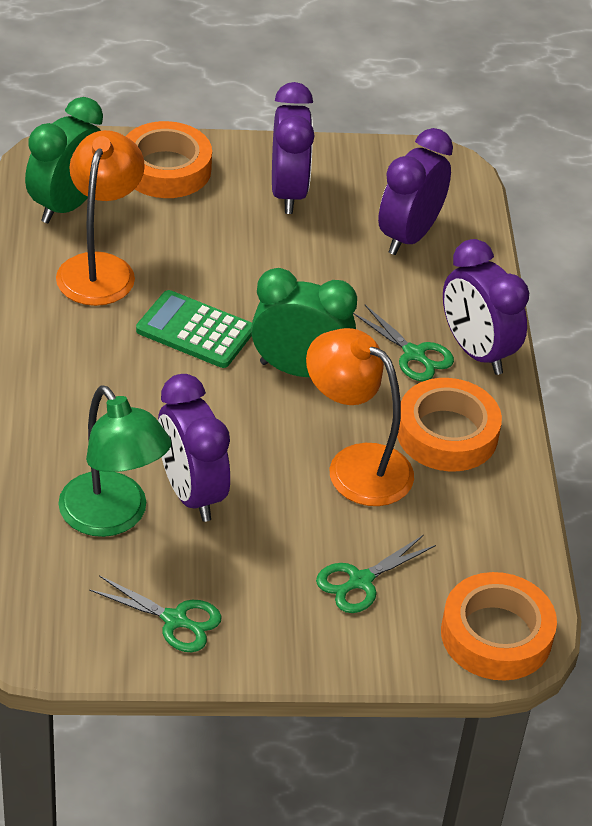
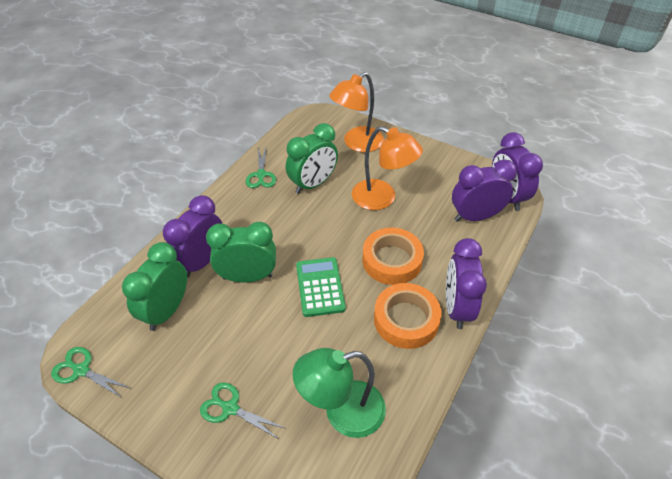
green clock: [25,97,103,223] [251,268,357,377] = 2 -> [122,242,187,331] [206,222,276,283] [286,123,338,194] = 3
orange tape: [126,121,212,198] [397,378,502,471] [441,572,557,681] = 3 -> [362,228,424,285] [374,283,442,349] = 2

